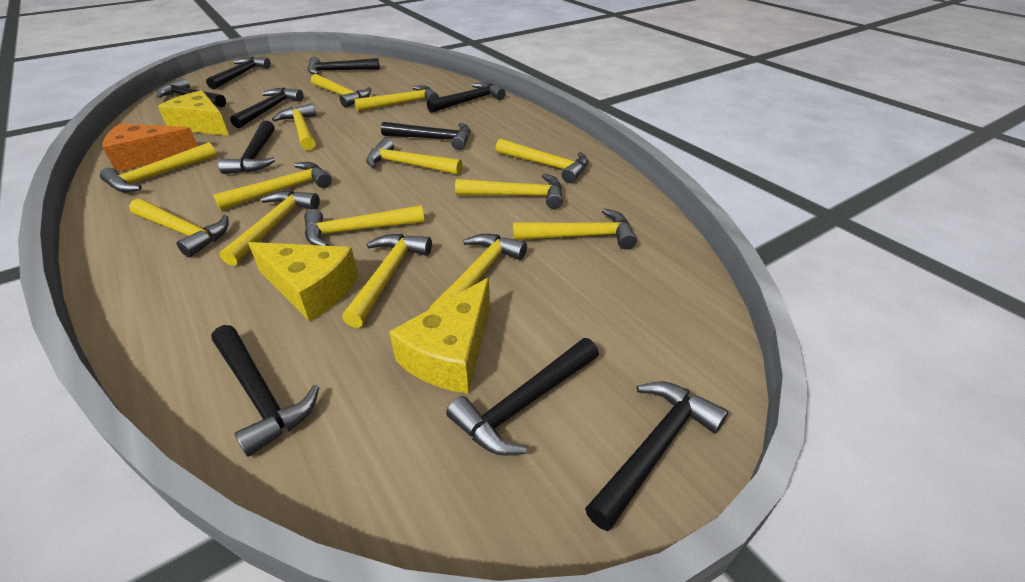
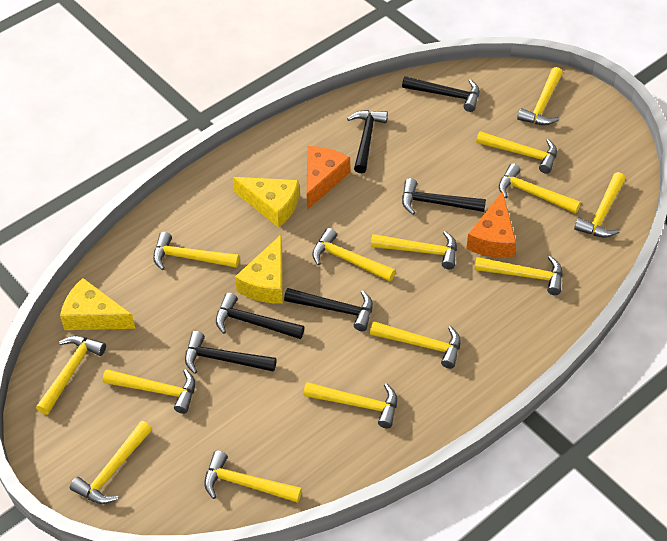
black hammer: [156,78,226,107] [206,57,271,89] [211,325,319,457] [218,121,275,174] [230,88,304,128] [308,57,380,74] [381,122,470,150] [427,82,505,113] [446,338,599,456] [585,382,728,531] = 10 -> [185,331,277,374] [216,293,305,339] [284,288,373,331] [347,110,388,173] [402,76,479,112] [402,178,486,215] = 6
orange cheese: [102,123,198,172] = 1 -> [307,146,350,210] [466,191,516,258] = 2

